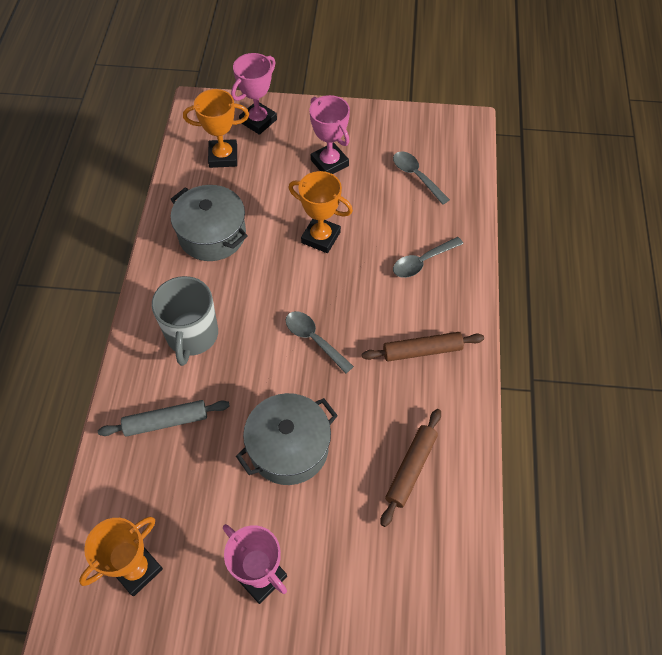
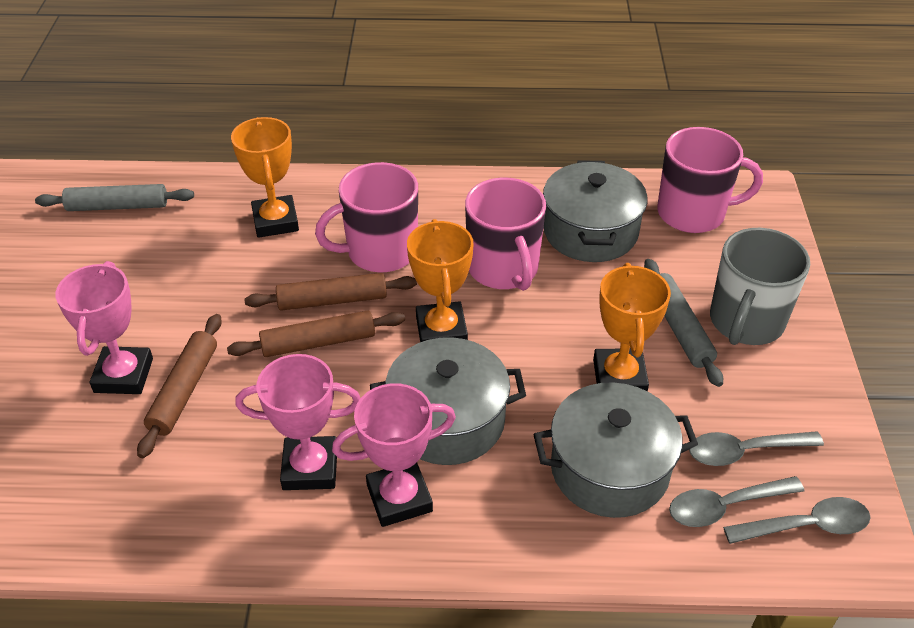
brown rolling pin: [362,332,484,361] [381,409,441,527] = 2 -> [137,314,222,458] [227,310,405,357] [245,273,417,311] = 3
grey pot: [171,185,248,261] [236,393,338,485] = 2 -> [370,337,526,465] [533,382,698,518] [543,160,647,262] = 3
grey rolling pin: [98,400,230,437] = 1 -> [35,184,194,211] [644,259,723,387] = 2
pink mug: none = 0 -> [315,162,418,272] [465,178,546,291] [657,127,763,233] = 3

